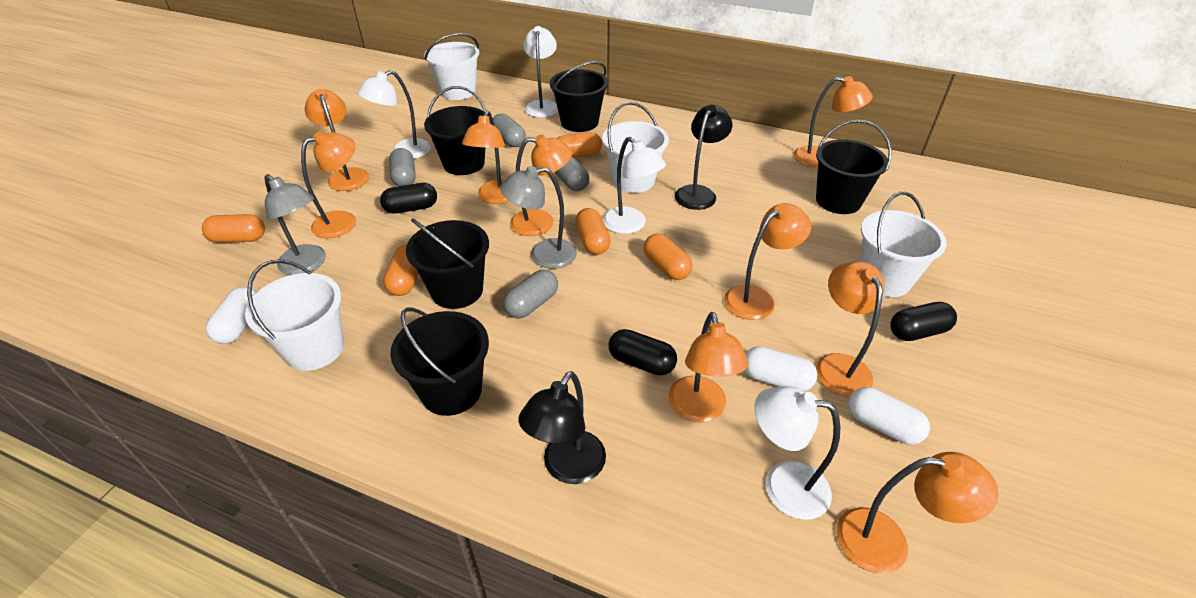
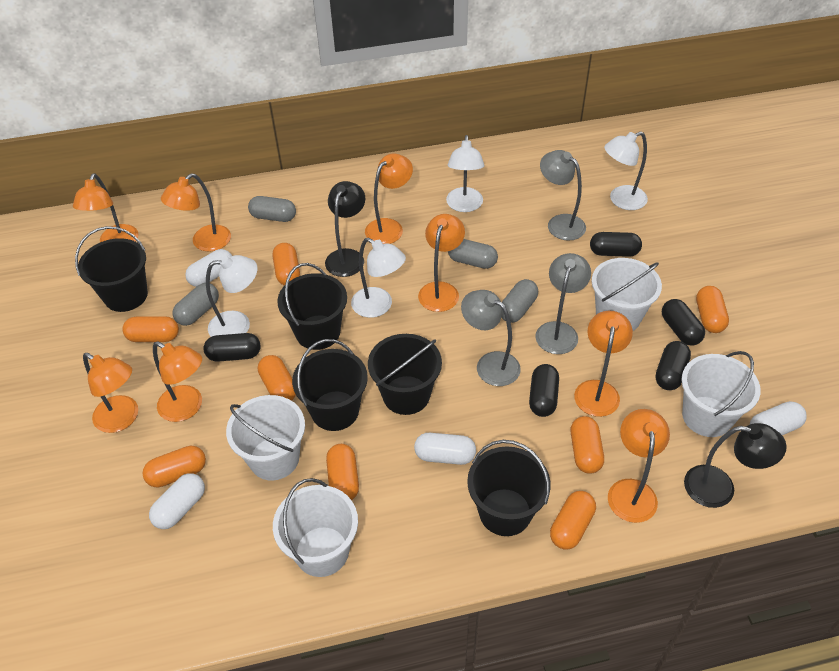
black capsule: [380,183,437,214] [609,329,677,375] [890,302,957,341] = 3 -> [204,333,260,362] [529,364,559,417] [590,232,642,257] [656,341,691,390] [662,299,705,345] = 5
grey lamp: [264,174,326,275] [500,166,577,269] = 2 -> [461,290,521,386] [535,253,591,354] [540,150,586,241] = 3
orange capsule: [202,214,265,243] [383,244,419,296] [557,132,602,158] [575,208,611,255] [643,234,693,280] = 5 -> [122,316,179,342] [143,446,206,487] [258,355,296,401] [273,243,300,286] [326,444,359,500] [550,491,596,550] [571,416,604,474] [696,286,729,333] = 8
orange lamp: [301,131,356,238] [305,89,369,191] [462,110,510,204] [510,134,572,236] [668,312,748,422] [724,203,811,320] [793,76,873,167] [816,261,884,397] [836,452,998,574] = 9 -> [73,173,139,242] [83,353,138,433] [153,341,202,422] [161,173,231,252] [365,153,413,244] [418,214,465,312] [574,311,633,417] [608,409,670,523] = 8
white capsule: [206,287,257,344] [744,346,817,391] [848,387,930,445] = 3 -> [149,473,205,529] [185,249,232,287] [414,433,476,465] [750,401,807,435] = 4

